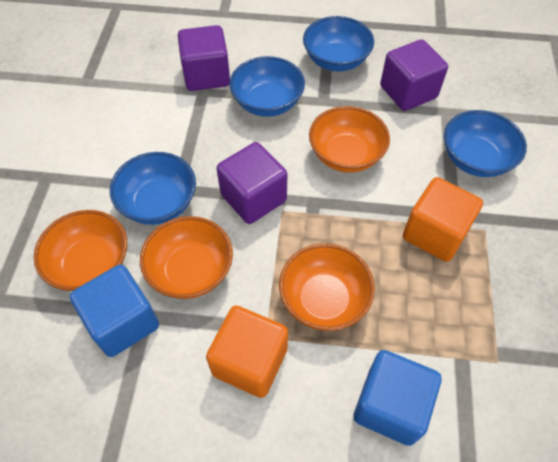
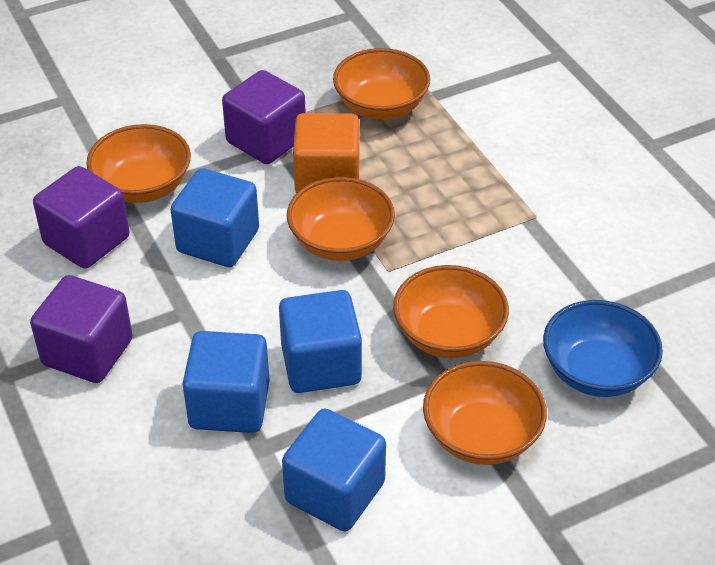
blue bowl: [110,152,196,225] [229,56,305,117] [303,16,374,71] [444,110,527,177] = 4 -> [543,300,663,397] = 1
blue cube: [70,265,159,357] [353,350,441,446] = 2 -> [171,168,259,267] [182,331,270,433] [279,290,362,393] [282,408,386,531] = 4
orange bowl: [34,210,127,291] [140,216,233,299] [279,243,375,331] [309,106,390,173] = 4 -> [86,124,191,203] [287,177,395,261] [333,48,430,119] [393,265,509,358] [423,361,547,465] = 5
orange cube: [206,305,288,398] [403,177,483,262] = 2 -> [293,113,360,193] = 1

